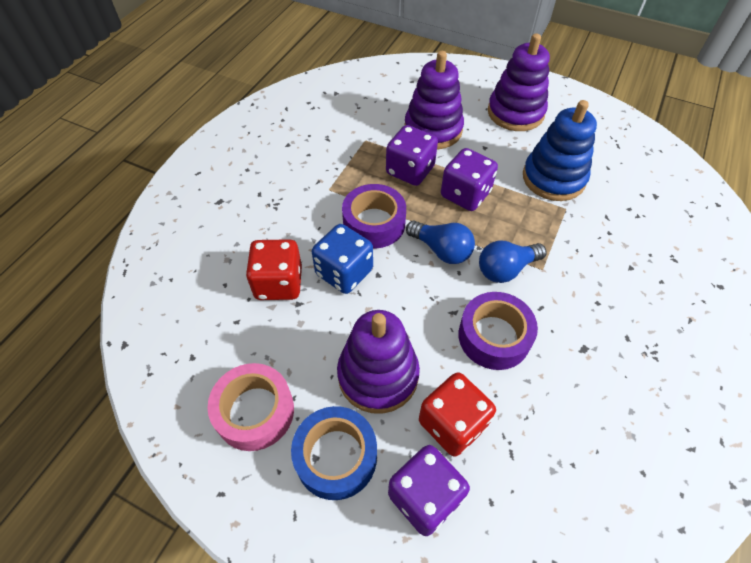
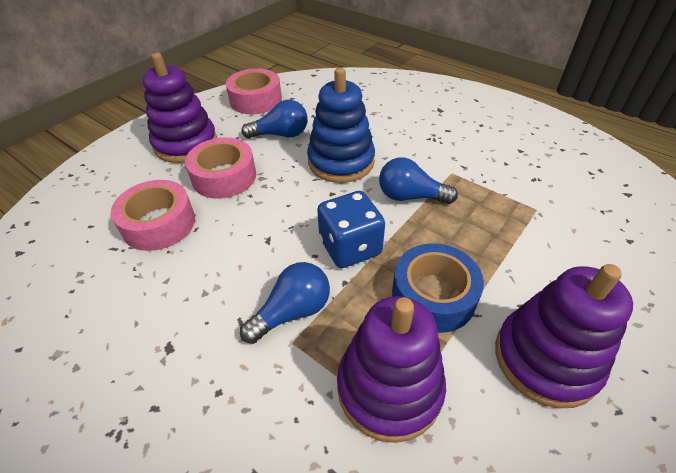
blue light bulb: [406,220,475,264] [479,240,547,283] = 2 -> [240,262,330,344] [241,100,308,139] [379,157,458,204] = 3
pink tape: [207,363,294,451] = 1 -> [111,180,195,251] [185,137,256,199] [226,68,282,114] = 3
purple dice: [386,125,438,186] [388,445,470,536] [441,148,498,211] = 3 -> none = 0
purple tape: [342,184,406,248] [458,292,538,370] = 2 -> none = 0
red dice: [246,239,302,300] [419,372,496,457] = 2 -> none = 0

